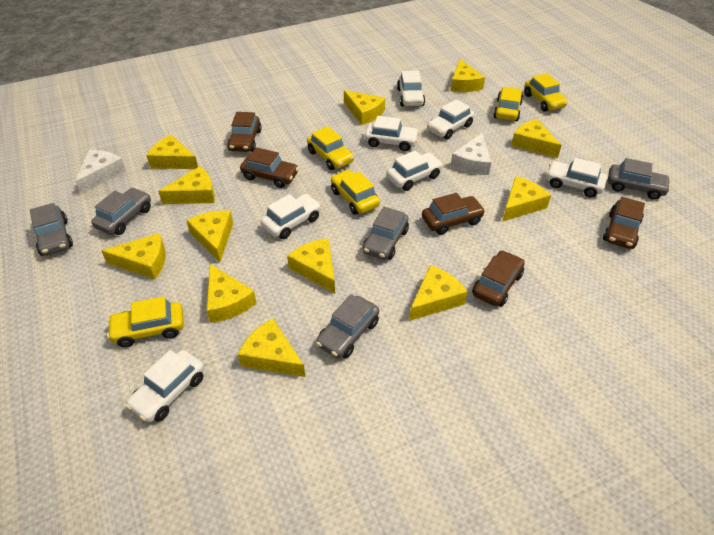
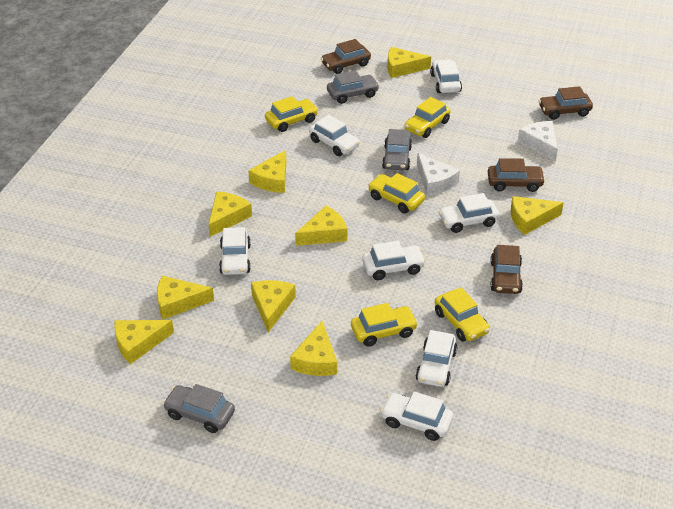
brown car: [227,112,262,152] [240,147,299,188] [422,193,485,235] [472,250,525,306] [603,197,645,249] = 5 -> [321,39,371,74] [488,158,545,192] [490,245,523,294] [539,86,593,120] = 4
grey car: [30,203,73,256] [91,187,151,235] [316,294,379,358] [362,207,409,260] [608,158,671,200] = 5 -> [163,384,235,433] [327,70,379,104] [382,129,412,170] = 3
yellow cheese: [102,233,166,279] [146,135,198,169] [158,166,215,204] [186,211,233,262] [206,264,256,323] [238,319,305,377] [287,238,335,293] [344,90,385,125] [409,265,468,321] [451,59,485,92] [502,176,551,221] [511,119,562,158] = 12 -> [114,320,174,364] [157,275,214,319] [209,191,252,237] [248,150,286,193] [251,280,296,332] [290,321,337,376] [295,206,347,246] [388,47,431,78] [511,196,564,235] = 9

